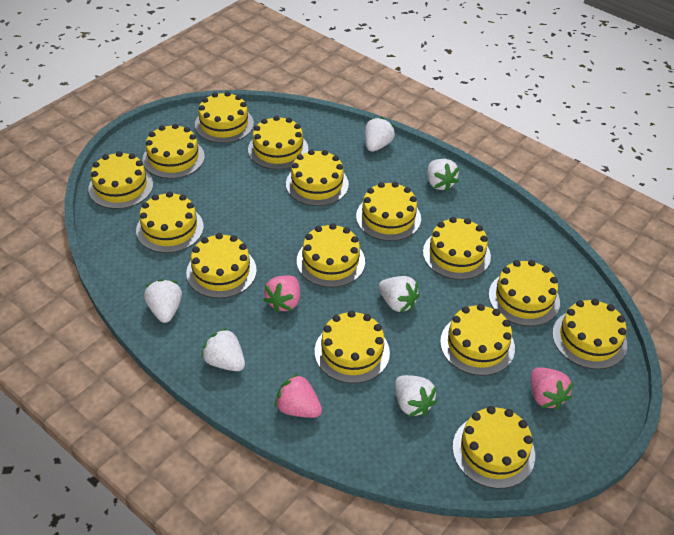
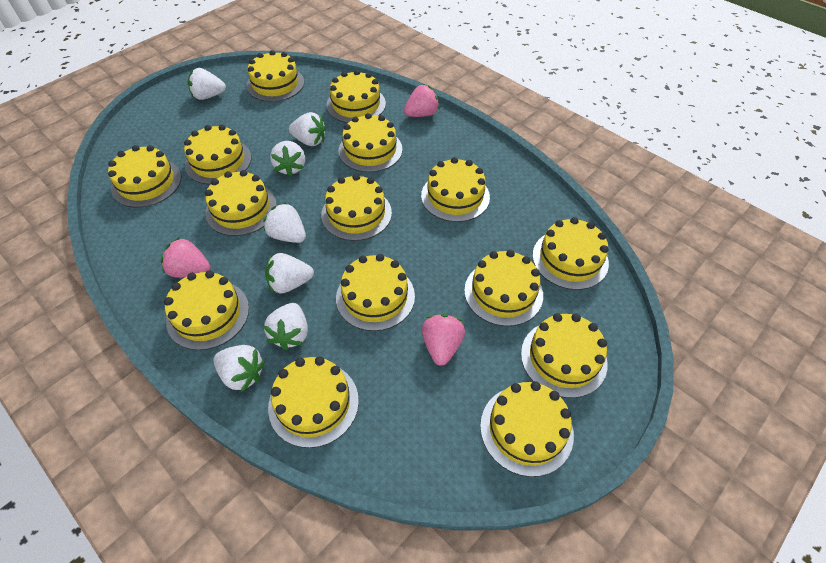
white strawberry: [144,279,182,323] [201,328,245,371] [365,117,395,152] [379,276,420,312] [395,375,437,417] [427,159,459,192] = 6 -> [188,68,226,100] [213,345,265,392] [263,202,306,243] [264,303,308,350] [265,253,314,293] [270,141,305,177] [289,112,326,146] = 7

